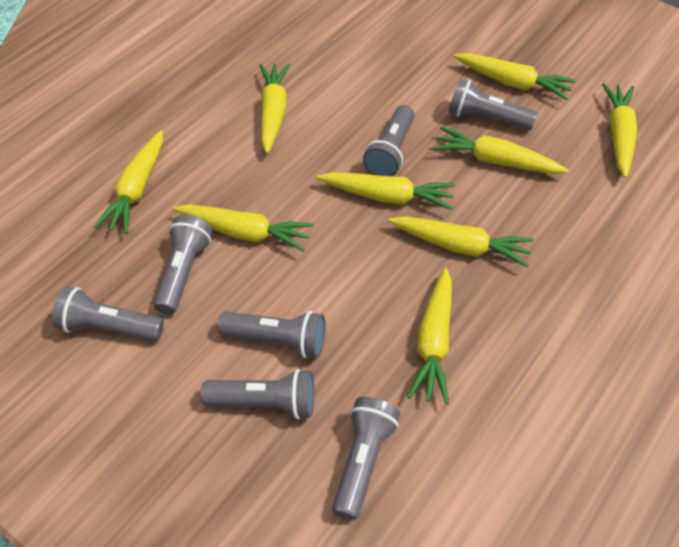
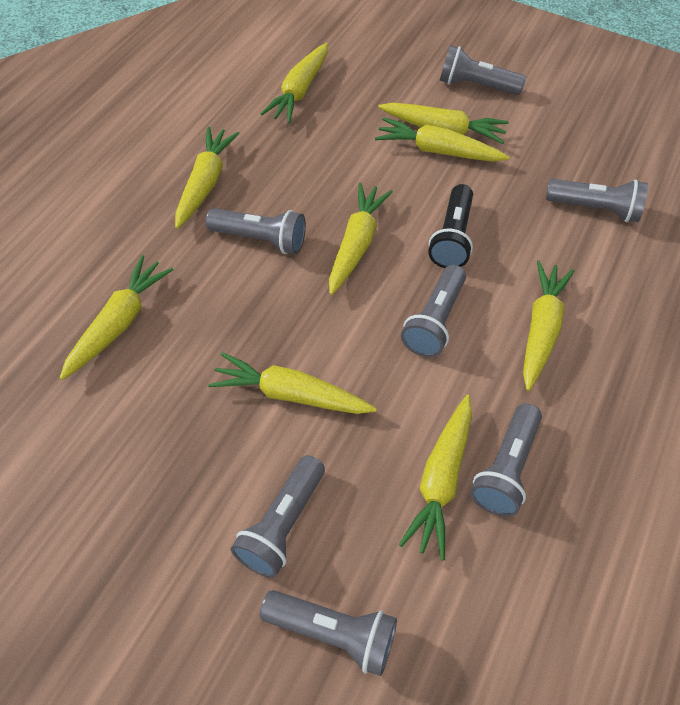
black flashlight: none = 0 -> [428,184,473,268] = 1

